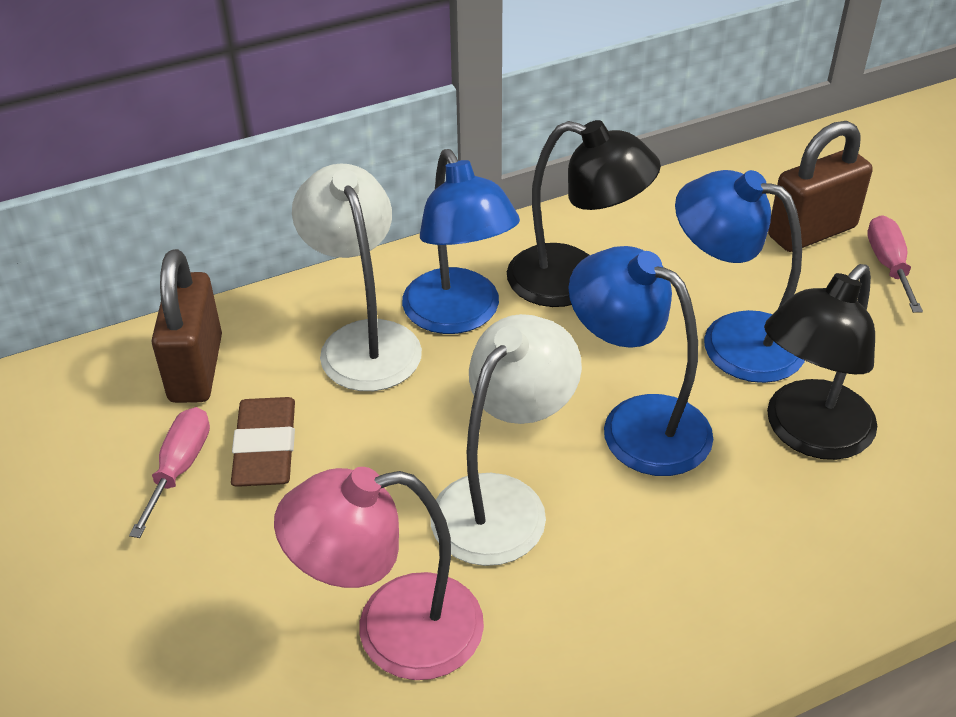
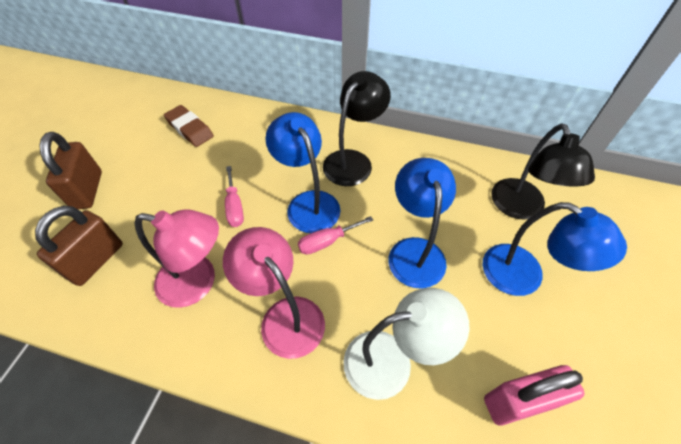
pink lamp: [274,467,484,680] = 1 -> [135,209,219,308] [223,227,325,359] = 2
pink padlock: none = 0 -> [484,365,585,426] = 1
white lamp: [292,163,422,391] [430,314,582,566] = 2 -> [343,288,469,400] = 1

